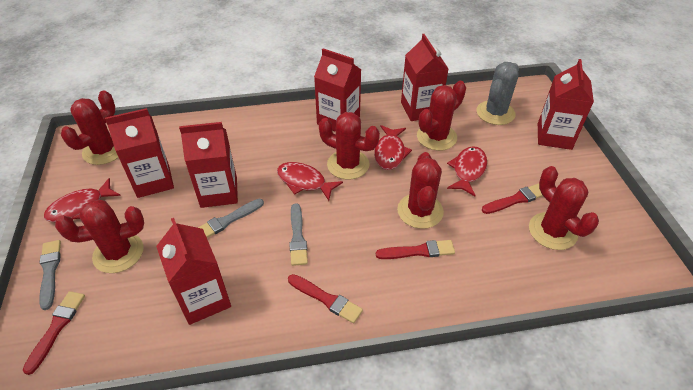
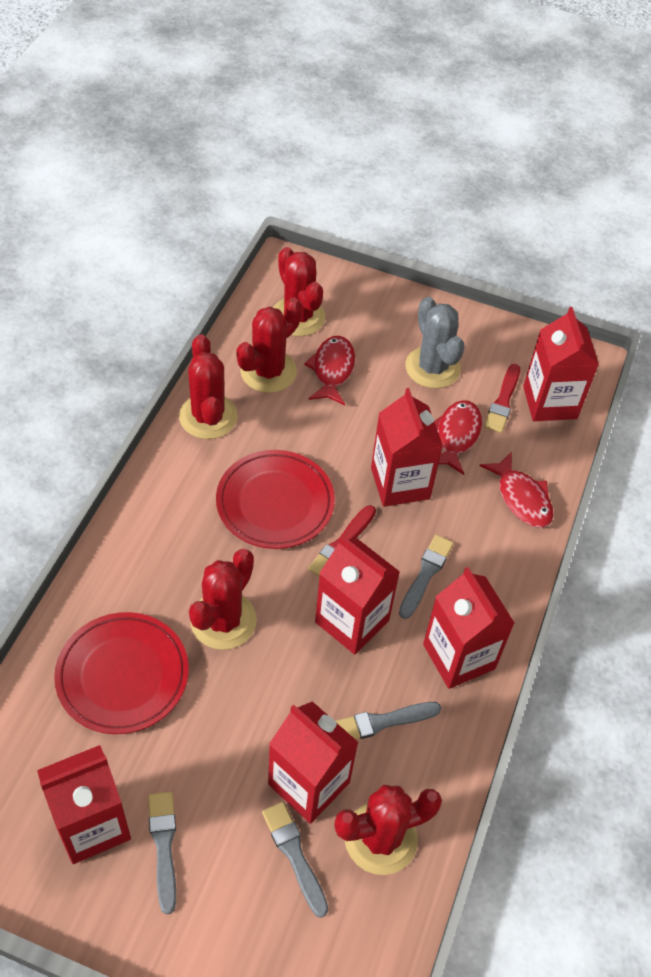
grey brush: [39,240,61,310] [198,199,264,238] [289,203,308,266] = 3 -> [148,792,176,914] [262,801,329,918] [336,702,441,739] [399,535,454,619] = 4
red brush: [23,291,85,375] [288,274,363,323] [376,240,455,259] [482,183,543,214] = 4 -> [308,505,376,577] [484,364,520,433] = 2
red cactus: [55,200,144,273] [61,90,119,165] [319,112,380,180] [397,152,444,229] [417,81,466,151] [529,166,599,250] = 6 -> [179,334,238,439] [189,549,257,650] [236,297,302,393] [273,247,325,336] [334,785,442,875] = 5
red fish: [44,178,121,222] [277,162,343,201] [374,125,412,170] [447,146,487,196] = 4 -> [304,336,355,405] [434,400,482,475] [480,452,554,528] = 3
red plate: none = 0 -> [54,612,189,734] [216,450,335,549] = 2

